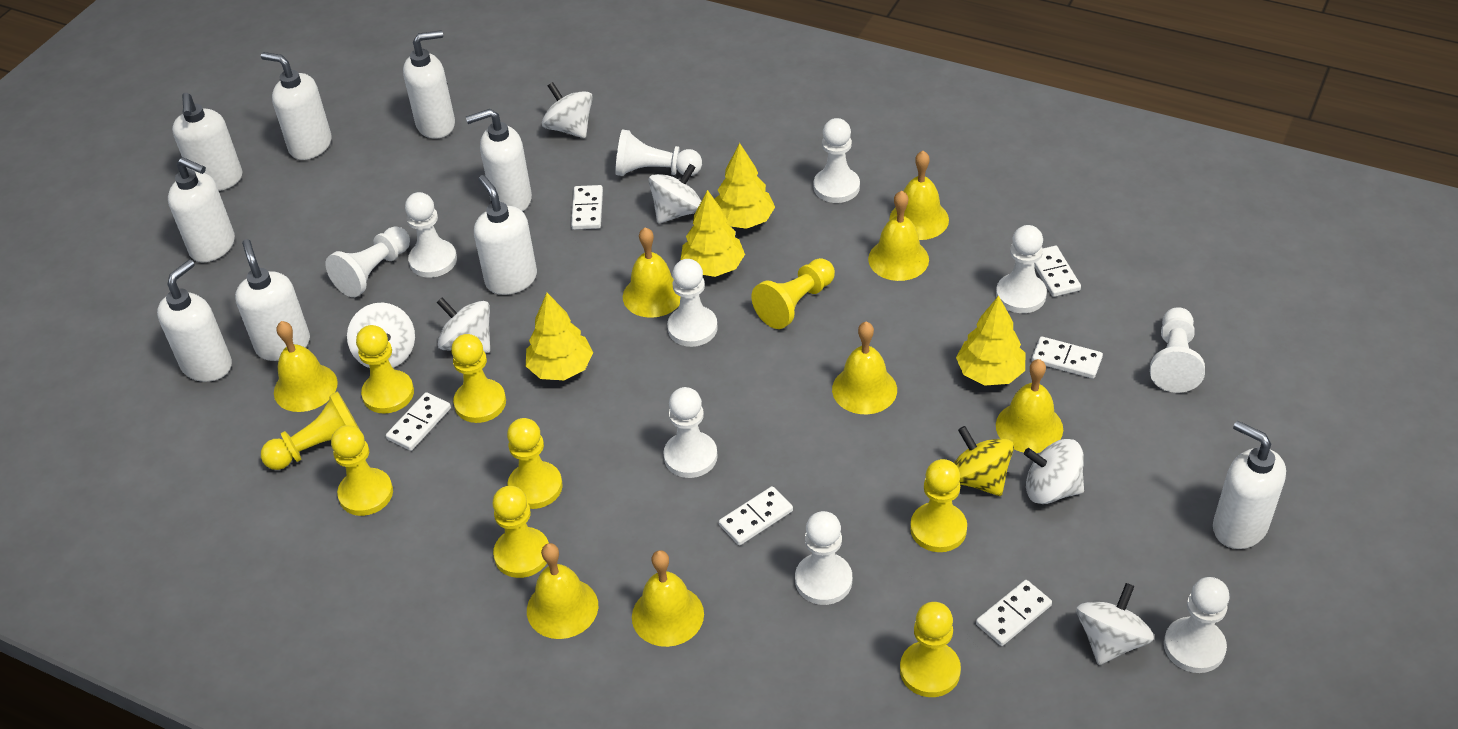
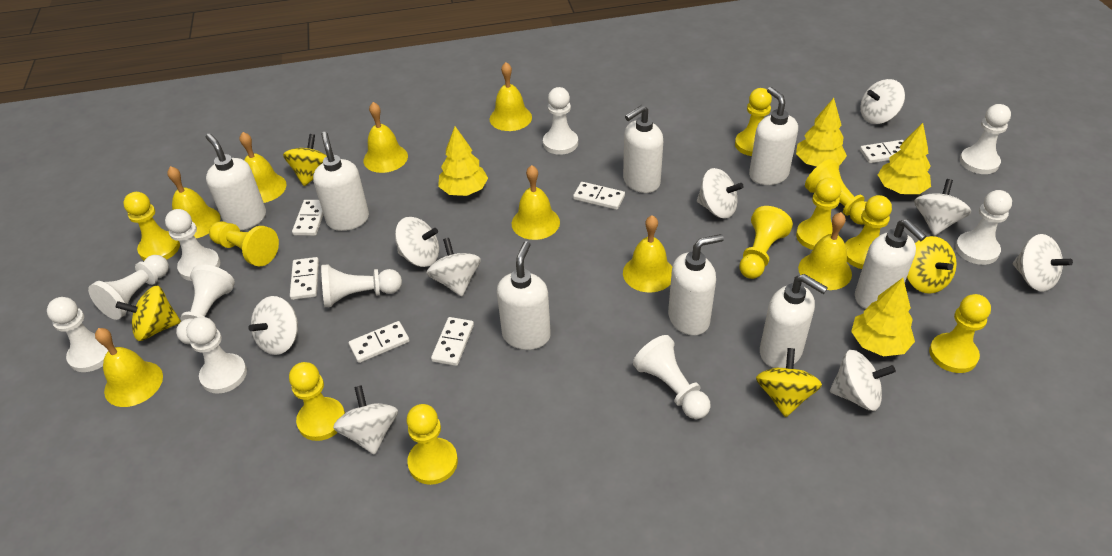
white soap dispenser: [157,260,232,382] [168,157,235,262] [172,93,243,191] [235,239,310,361] [261,52,332,160] [403,30,455,139] [466,109,532,212] [474,175,537,295] [1213,421,1286,549] = 9 -> [206,134,266,230] [313,132,369,231] [497,241,551,350] [623,105,663,193] [668,234,724,336] [749,87,798,185] [760,274,828,368] [855,219,926,309] = 8
white spinning top: [347,303,415,368] [437,298,490,353] [542,82,593,138] [648,164,701,223] [1024,439,1084,504] [1077,583,1154,665] = 6 -> [248,296,298,355] [333,385,398,455] [395,217,439,267] [426,238,481,296] [697,168,744,219] [830,350,896,411] [860,79,905,124] [914,179,971,236] [1013,234,1073,292] = 9
yellow pawn: [261,391,360,470] [331,425,393,516] [356,325,414,414] [451,334,506,423] [492,486,549,578] [507,418,563,509] [751,258,835,329] [900,602,961,697] [910,459,967,552] = 9 -> [123,192,180,260] [209,221,279,266] [289,362,345,441] [406,404,458,485] [735,88,772,156] [739,206,793,279] [796,177,841,250] [805,159,866,225] [845,195,892,269] [929,294,991,373] = 10
yellow spinning top: [954,426,1014,496] = 1 -> [116,286,181,341] [283,134,327,186] [756,348,822,417] [907,236,957,294] = 4

